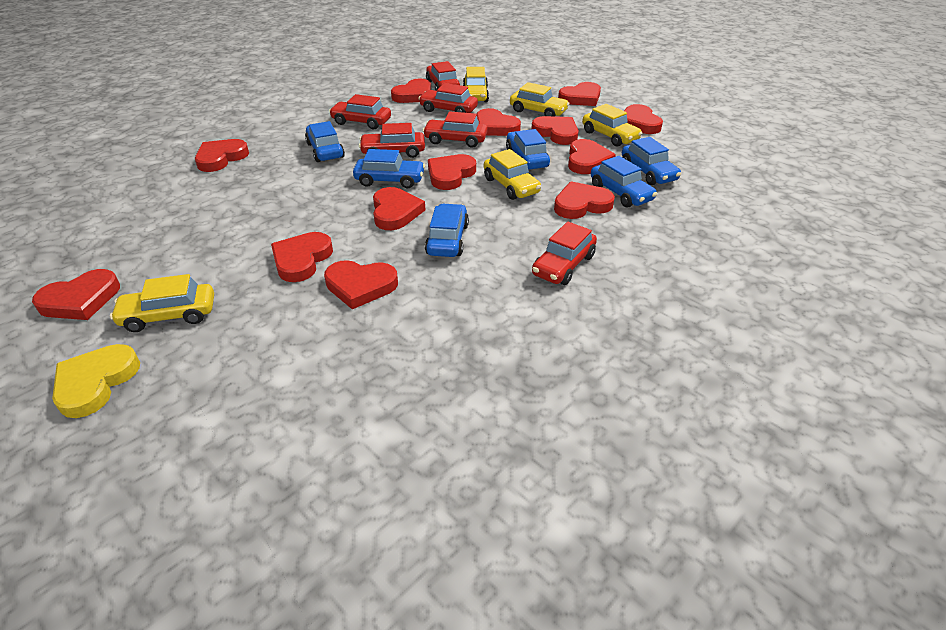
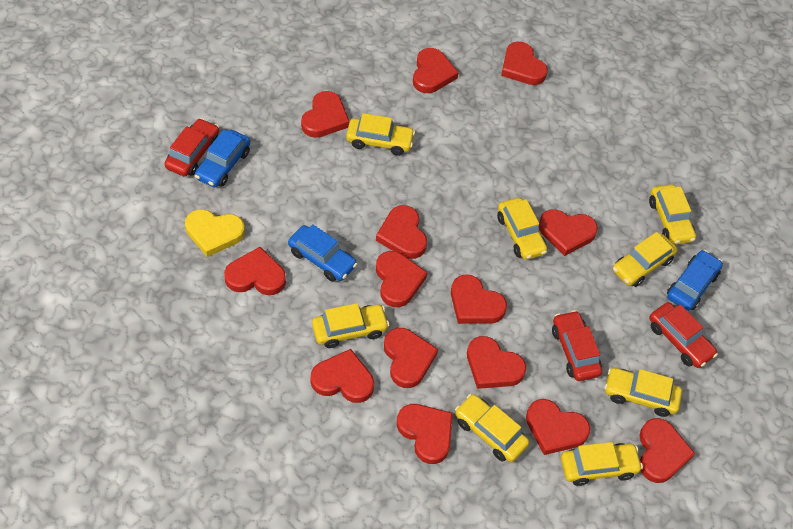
blue car: [305,121,345,162] [353,149,425,189] [425,203,469,257] [506,129,550,169] [591,156,657,208] [622,137,681,185] = 6 -> [195,130,250,187] [288,224,357,282] [667,250,723,311] = 3
red car: [329,94,391,129] [359,123,425,158] [418,83,478,113] [423,111,488,148] [426,61,460,91] [532,222,597,285] = 6 -> [164,118,219,177] [552,310,602,381] [649,302,718,368] = 3
red heart: [32,269,120,320] [195,139,249,172] [271,232,333,282] [324,260,398,309] [373,187,425,230] [391,79,431,103] [428,154,476,190] [477,108,521,136] [532,116,579,145] [554,181,615,219] [558,82,601,106] [568,139,616,174] [624,104,663,134] = 13 -> [224,247,286,295] [301,91,350,138] [311,349,374,403] [376,205,427,259] [376,251,428,307] [384,328,438,388] [397,404,453,464] [413,48,459,93] [451,274,507,324] [467,336,526,389] [501,42,548,85] [526,399,590,455] [539,209,598,256] [639,418,695,483] = 14
yellow car: [110,274,214,332] [463,67,489,102] [484,149,541,200] [510,82,570,116] [582,104,642,147] = 5 -> [312,303,389,348] [346,113,415,156] [455,394,529,462] [497,198,547,260] [561,442,643,486] [605,368,682,417] [613,232,677,287] [649,184,696,245] = 8

